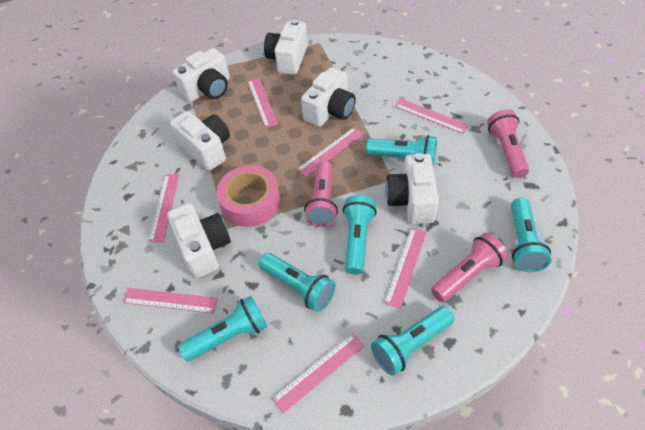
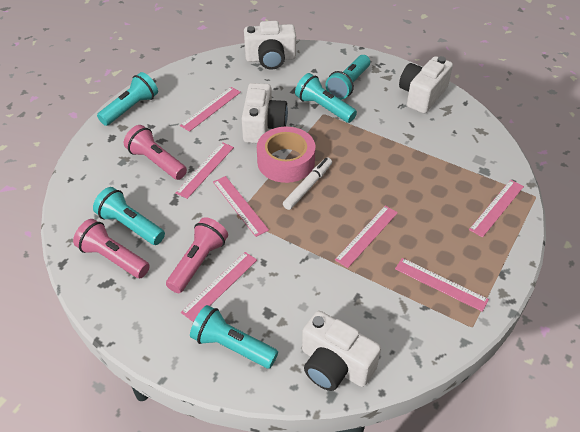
turquoise flashlight: [178,296,267,362] [259,253,336,312] [343,195,377,274] [366,135,437,166] [371,306,454,376] [511,198,551,272] = 6 -> [93,187,165,245] [97,72,158,126] [190,305,278,368] [295,73,357,123] [326,55,370,100] = 5
white camera: [167,203,231,278] [170,111,230,171] [173,48,230,102] [264,19,308,75] [301,67,356,127] [385,153,439,224] = 6 -> [242,83,288,143] [244,21,296,70] [302,311,381,391] [399,56,453,114] = 4
white marker: none = 0 -> [283,157,332,210] = 1

